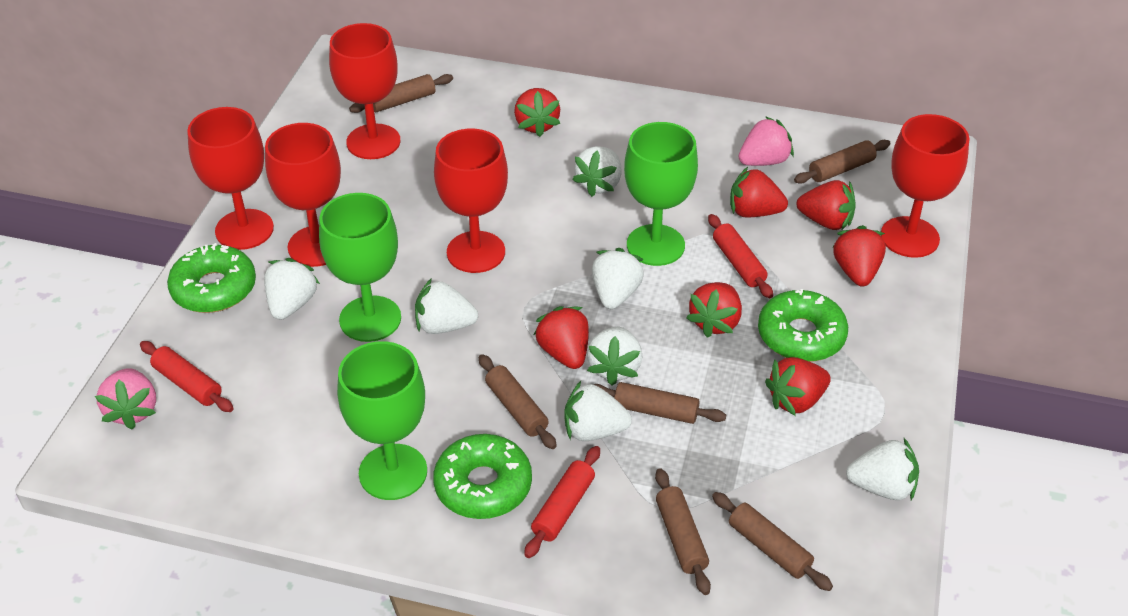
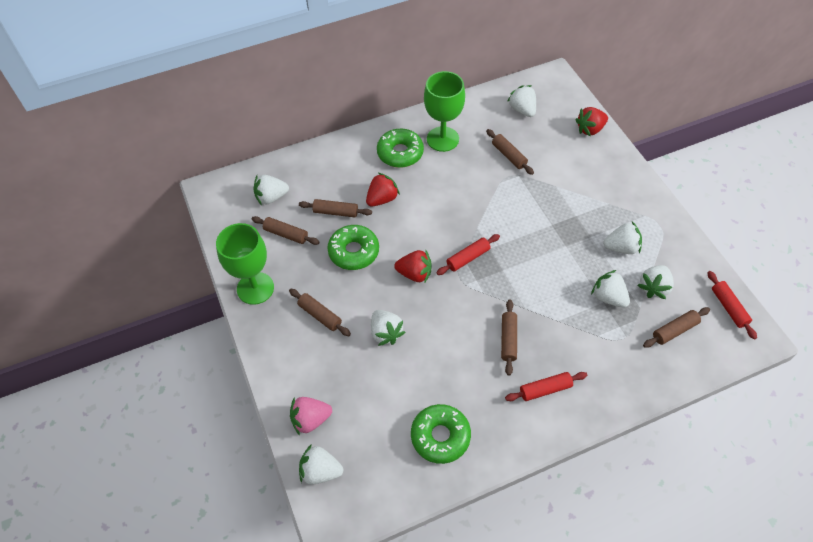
green goblet: [319,193,401,342] [337,341,427,500] [624,122,698,266] = 3 -> [216,223,274,305] [424,71,465,152] = 2
pink strawberry: [95,368,156,429] [738,116,794,166] = 2 -> [290,397,332,435] = 1
red goblet: [187,107,274,250] [265,123,341,267] [329,23,400,159] [434,129,508,273] [881,114,970,258] = 5 -> none = 0
red strawberry: [514,88,560,137] [534,306,589,369] [687,282,742,338] [730,167,788,218] [765,357,831,416] [796,180,856,231] [832,225,886,287] = 7 -> [366,172,400,207] [394,250,432,284] [575,107,608,136] = 3

